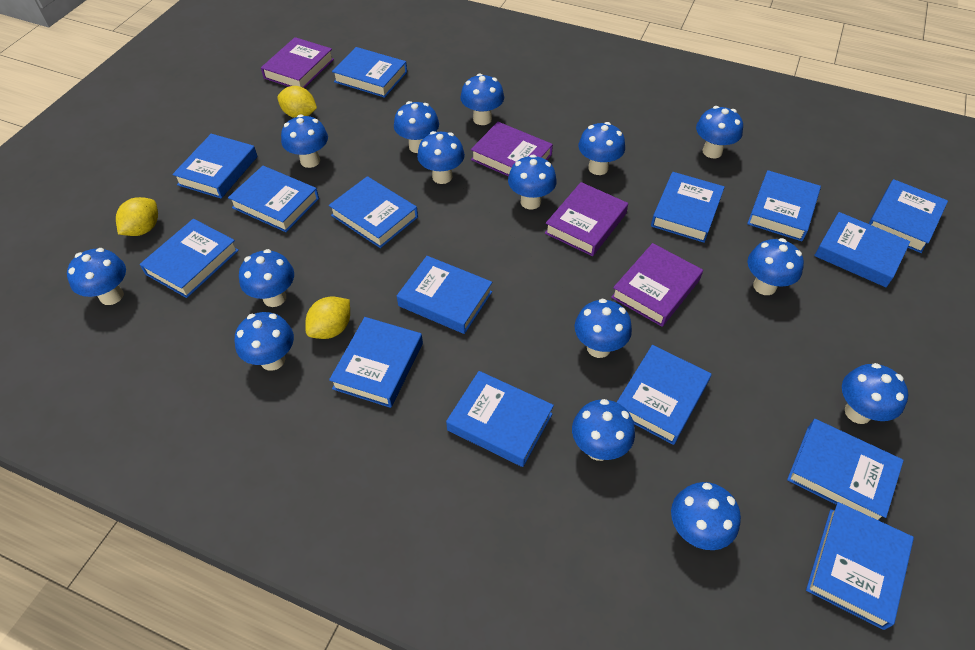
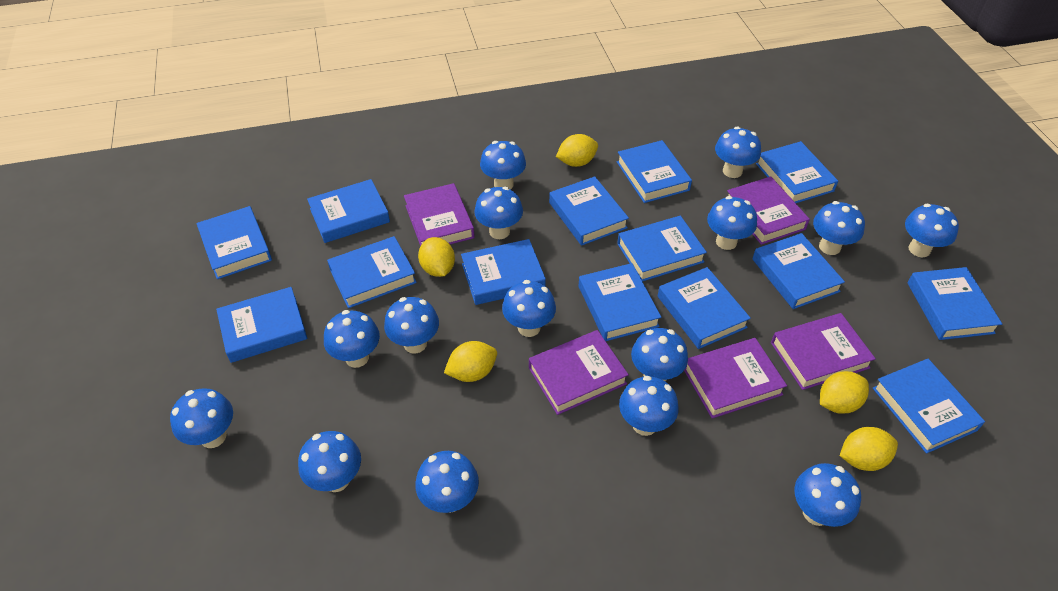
blue book: [139,219,239,298] [172,134,258,198] [228,166,319,232] [329,176,418,248] [329,317,423,408] [332,47,407,98] [397,256,492,334] [446,371,554,467] [616,345,712,445] [651,172,725,243] [747,170,821,241] [787,419,904,521] [806,502,914,630] [814,212,910,287] [868,179,948,253] = 15 -> [197,206,272,279] [216,287,307,363] [307,179,390,243] [327,236,417,308] [461,239,546,305] [549,176,629,246] [579,263,661,341] [617,140,692,203] [617,216,707,282] [658,267,751,349] [752,233,845,309] [756,141,838,203] [873,359,985,454] [907,267,1002,340] = 14
purple book: [261,37,334,88] [471,122,553,176] [545,182,628,256] [611,243,703,327] = 4 -> [404,183,475,246] [529,330,629,415] [684,338,787,418] [727,176,810,245] [771,313,876,390] = 5
yellow lemon: [116,197,158,236] [277,86,317,118] [305,297,350,339] = 3 -> [418,237,455,277] [444,341,497,382] [556,134,598,167] [820,371,869,414] [840,427,898,471] = 5

